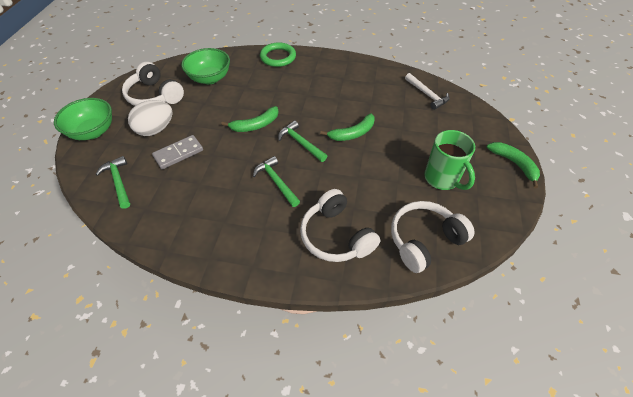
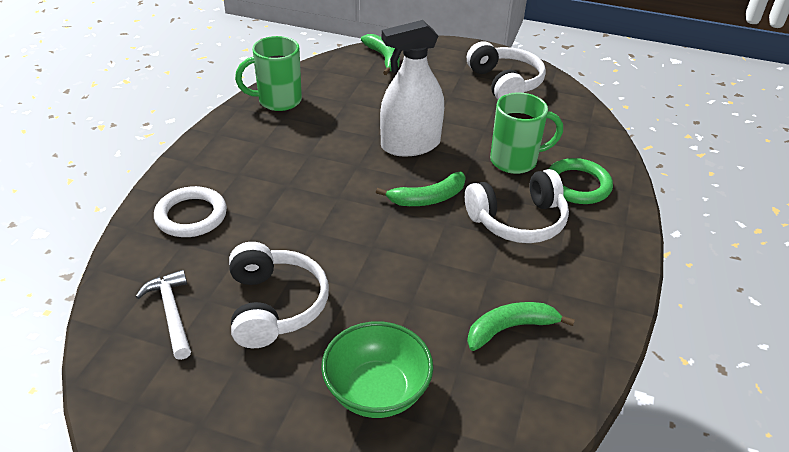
green bowl: [54,98,112,140] [181,48,230,84] = 2 -> [321,321,433,418] = 1
green hammer: [96,156,130,209] [253,156,300,207] [278,121,327,162] = 3 -> none = 0
green mug: [424,130,475,190] = 1 -> [235,36,302,111] [490,92,563,174] = 2
grey domino: [152,135,203,169] = 1 -> none = 0
white egg: [128,100,172,136] = 1 -> none = 0
white ring: none = 0 -> [154,186,227,237] = 1
white spray bottle: none = 0 -> [380,20,444,156] = 1

